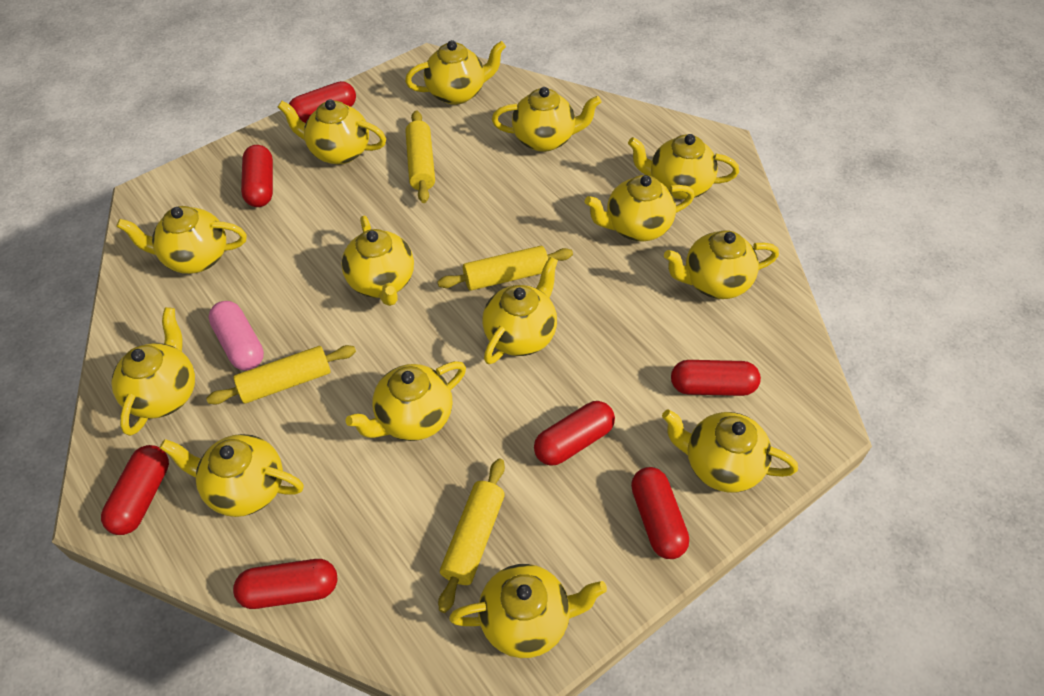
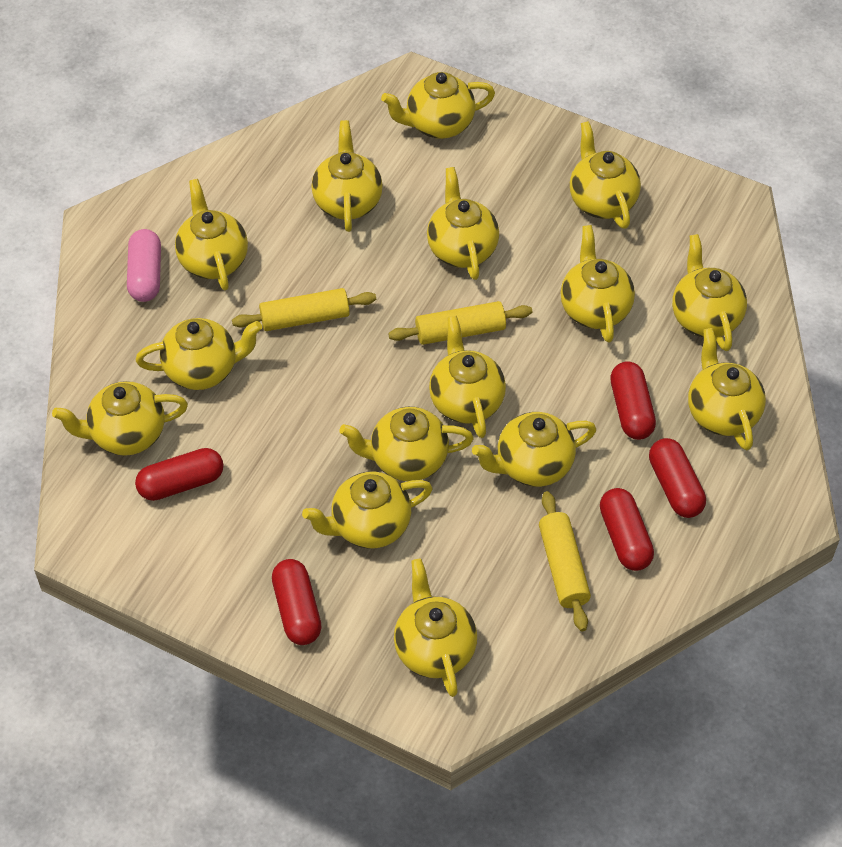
red capsule: [101,445,169,535] [233,559,337,609] [241,145,273,207] [289,81,356,123] [534,401,615,466] [631,467,689,559] [671,360,761,396] = 7 -> [135,448,224,501] [272,559,322,645] [600,488,654,571] [610,361,656,440] [649,438,706,518] = 5
yellow rolling pin: [206,345,356,404] [405,110,435,203] [437,246,573,291] [438,458,505,613] = 4 -> [232,288,376,331] [388,301,532,345] [539,491,591,631] = 3
yellow teapot: [111,307,195,436] [116,206,247,274] [159,434,304,517] [278,99,386,165] [341,216,414,306] [346,361,466,441] [405,40,506,105] [449,564,607,658] [482,257,558,364] [492,87,601,152] [585,175,695,241] [628,134,739,199] [662,409,798,493] [664,230,779,299] = 14 -> [52,381,188,456] [136,318,262,390] [175,179,248,290] [302,471,433,549] [311,120,383,232] [339,407,474,481] [381,72,495,139] [394,559,477,697] [427,167,499,280] [429,316,506,438] [472,412,596,487] [561,225,635,343] [570,121,641,229] [672,234,747,351] [688,328,766,450] = 15

